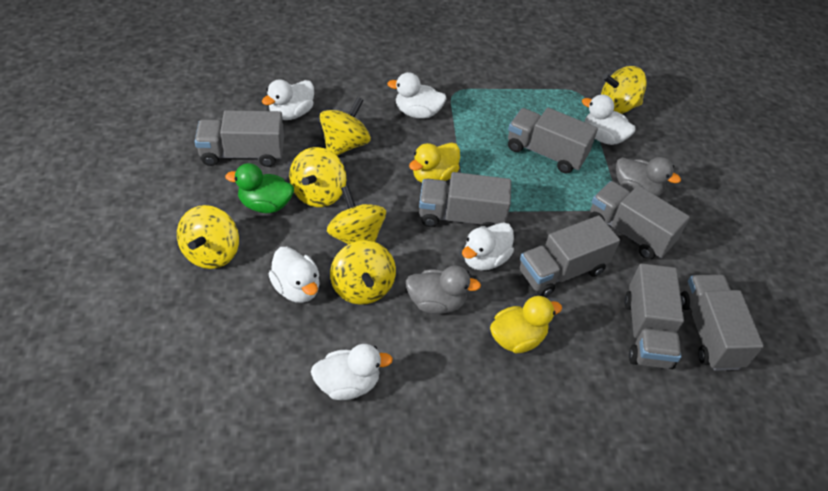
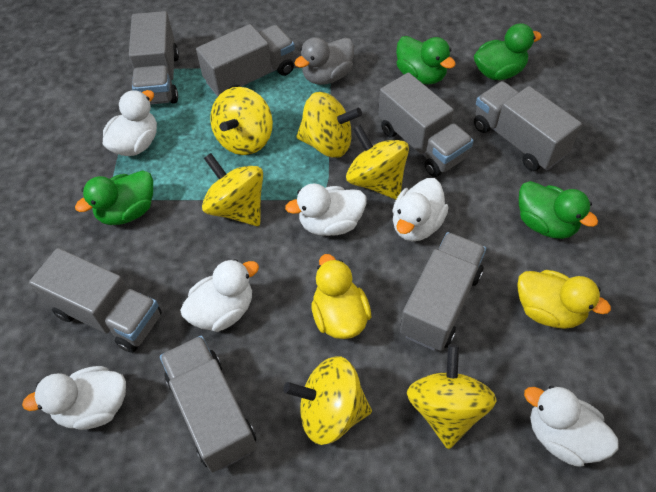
green duck: [225,163,294,213] = 1 -> [75,170,153,225] [396,36,456,85] [474,23,542,80] [519,181,598,239] = 4
grey duck: [406,266,481,314] [616,157,681,196] = 2 -> [294,37,354,85] = 1

